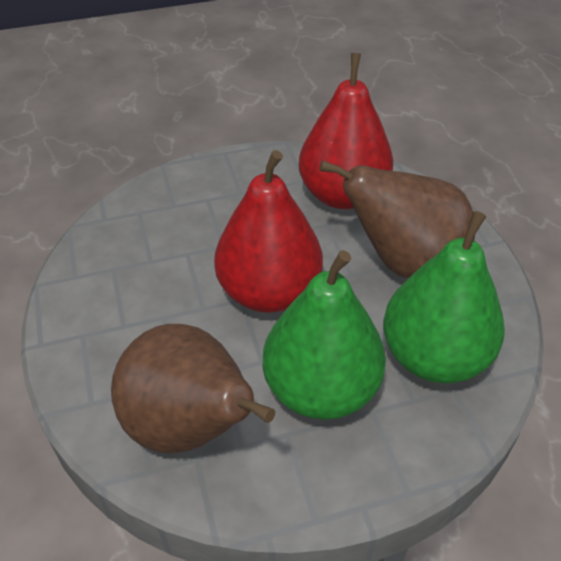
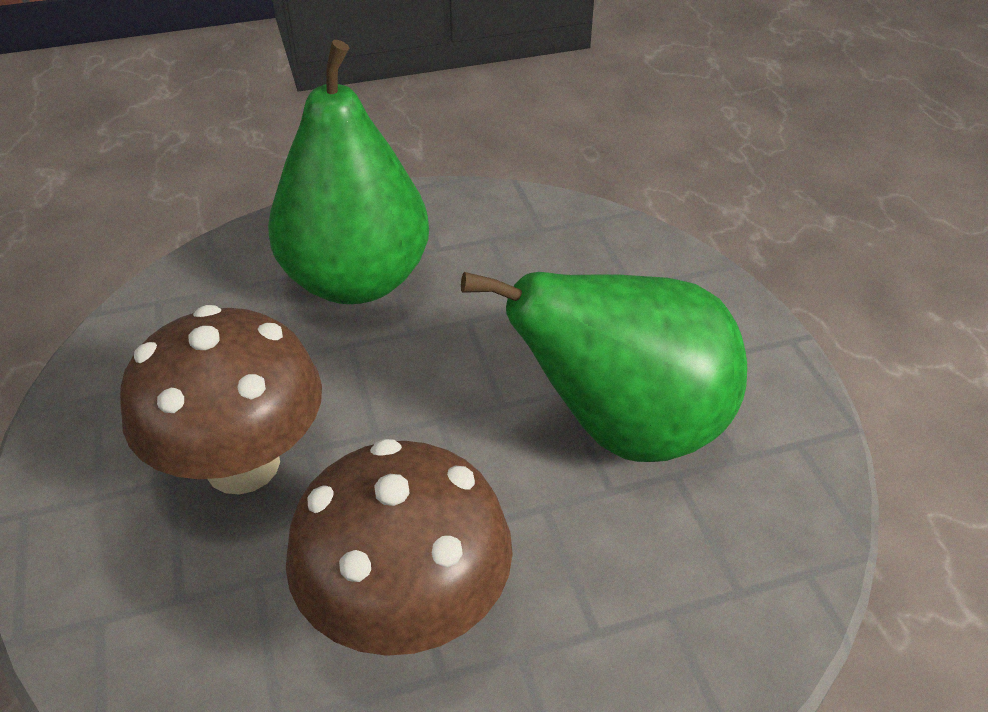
brown mushroom: none = 0 -> [120,305,322,494] [286,439,513,656] = 2
brown pear: [111,324,275,454] [320,160,475,278] = 2 -> none = 0
red pear: [214,150,323,313] [299,53,394,209] = 2 -> none = 0

